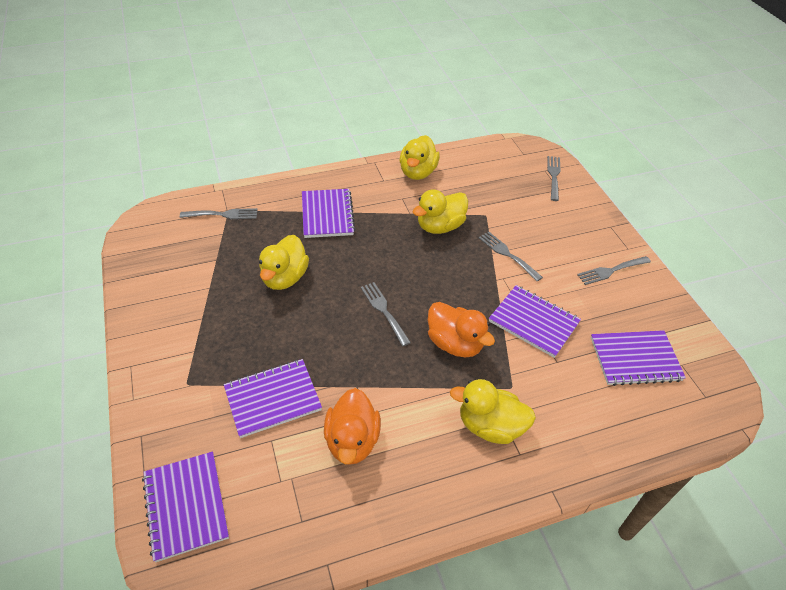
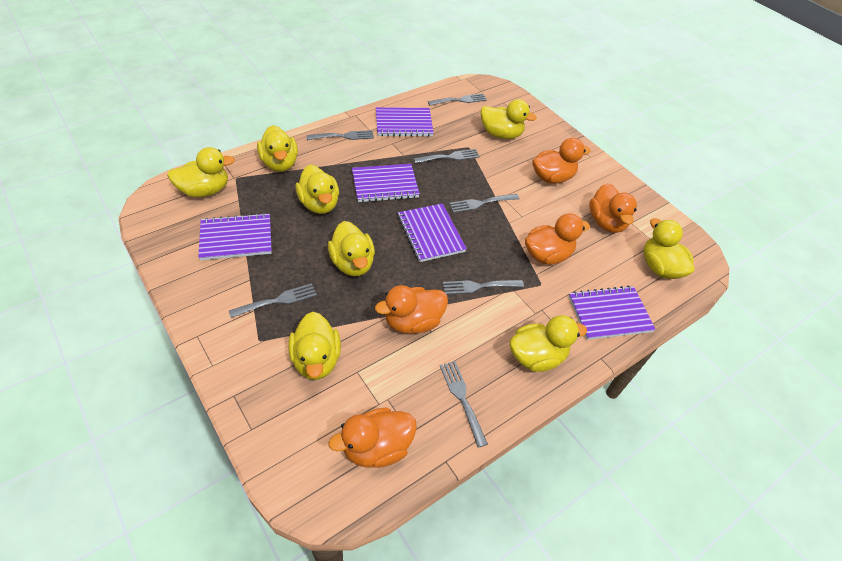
grey fork: [180,208,258,219] [361,282,411,346] [479,231,543,281] [547,156,560,201] [577,256,651,285] = 5 -> [229,283,317,318] [307,130,374,140] [413,149,480,164] [428,93,487,106] [440,361,488,448] [443,280,524,294] [449,194,519,213] = 7
orange duck: [324,388,381,465] [428,302,495,357] = 2 -> [328,407,417,468] [375,285,448,334] [525,213,590,265] [533,138,591,184] [589,183,637,233] = 5
yellow duck: [259,235,309,290] [400,135,440,180] [412,189,468,234] [450,379,536,444] = 4 -> [167,147,235,197] [257,125,298,172] [288,312,341,380] [295,165,339,214] [328,221,375,276] [481,99,537,139] [509,315,587,372] [644,218,695,279] = 8

